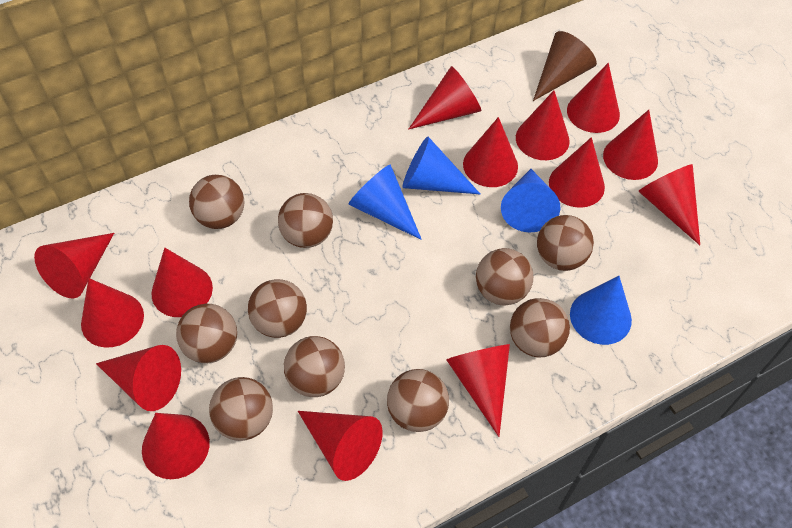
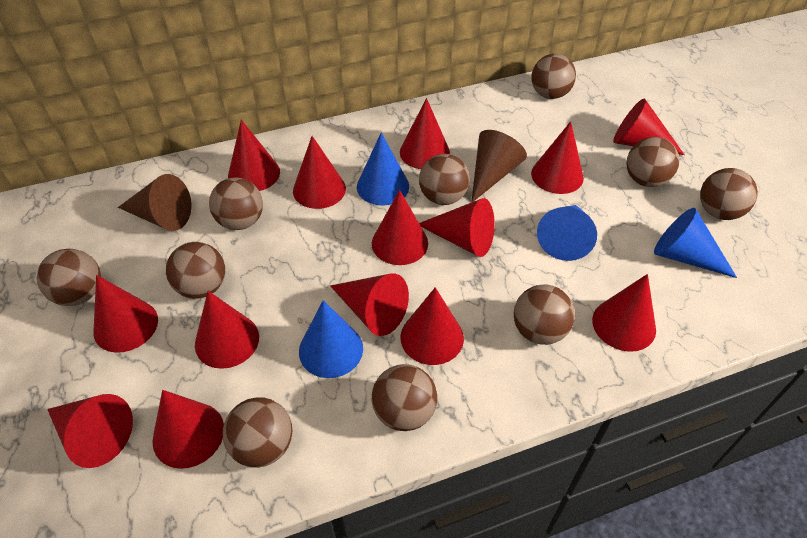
brown cone: [533,31,597,101] = 1 -> [118,174,191,231] [471,130,527,203] = 2

